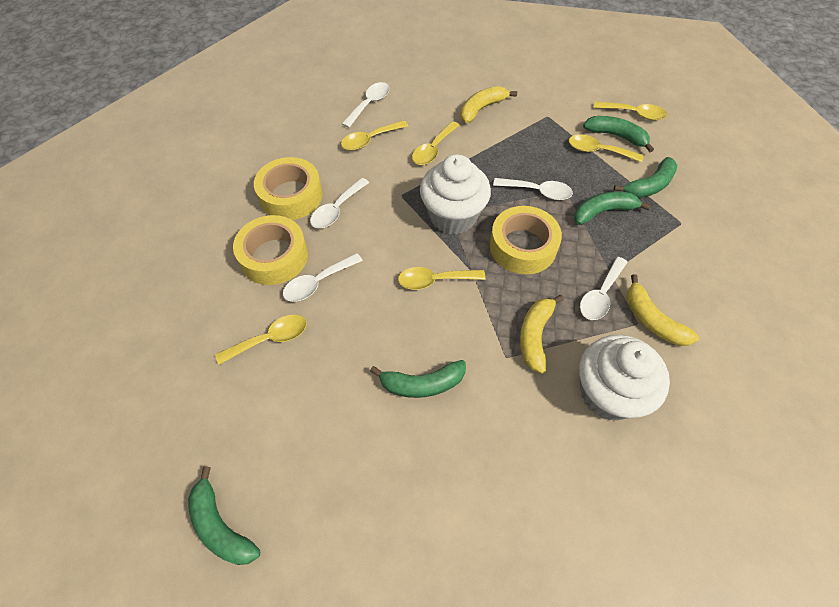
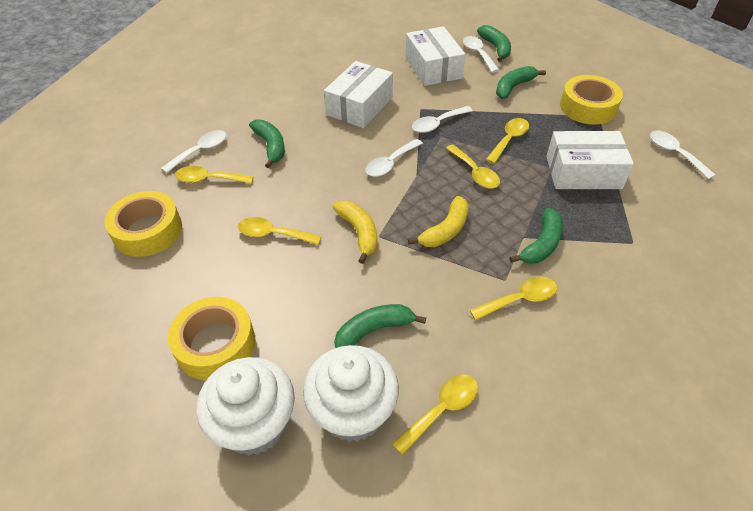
white box: none = 0 -> [324,61,393,128] [406,26,465,86] [546,131,634,189] = 3
yellow banana: [460,86,517,123] [520,295,564,374] [626,274,699,346] = 3 -> [332,201,377,264] [408,196,469,247] = 2

